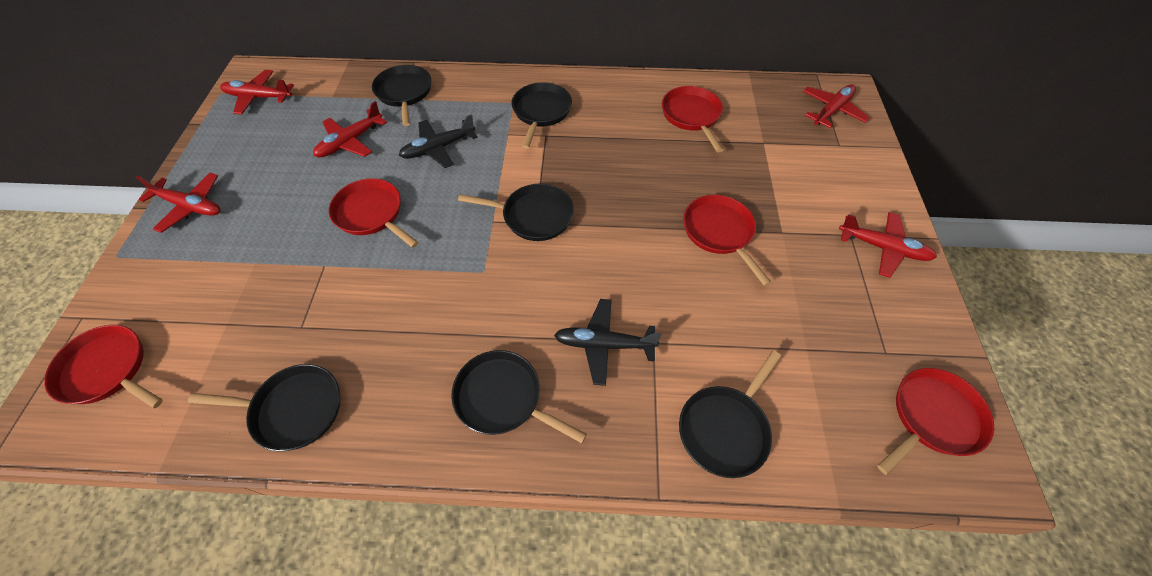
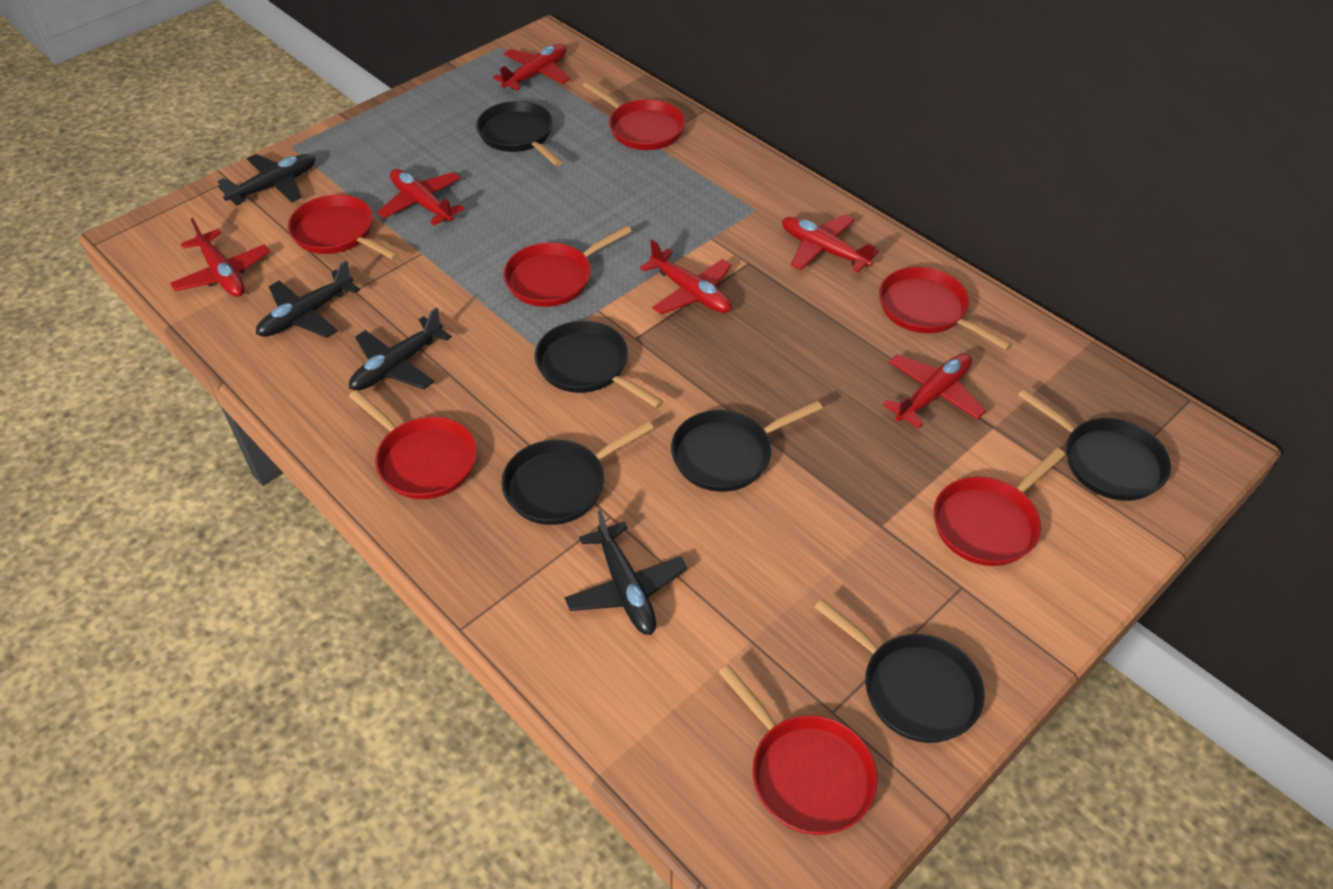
black plane: [399,114,478,168] [554,299,662,386] = 2 -> [218,154,316,206] [256,261,360,338] [349,307,452,391] [565,510,687,635] = 4
red pan: [44,325,163,408] [329,178,419,248] [662,86,723,153] [683,195,772,286] [877,368,994,475] = 5 -> [288,194,399,260] [349,390,477,499] [503,226,632,307] [583,81,685,150] [718,665,877,835] [879,267,1012,350] [934,448,1065,566] = 7
red plane: [136,173,220,233] [220,70,294,115] [313,101,387,157] [803,84,870,128] [839,212,937,278] = 5 -> [170,218,270,297] [377,169,465,225] [493,44,570,90] [640,240,732,314] [782,215,879,272] [883,353,986,428] = 6

